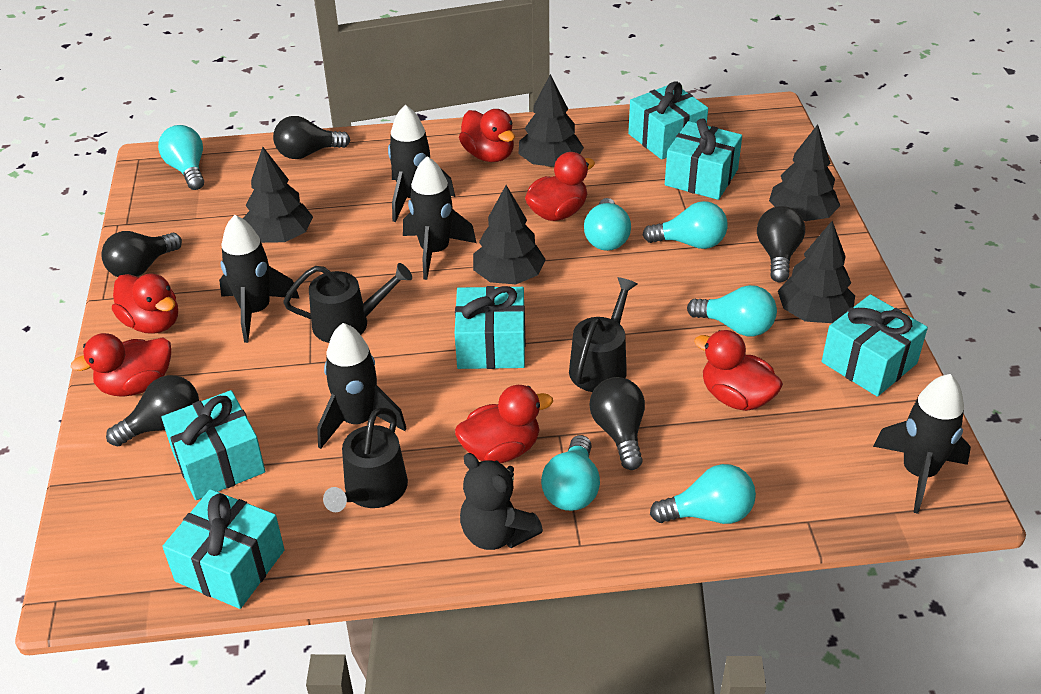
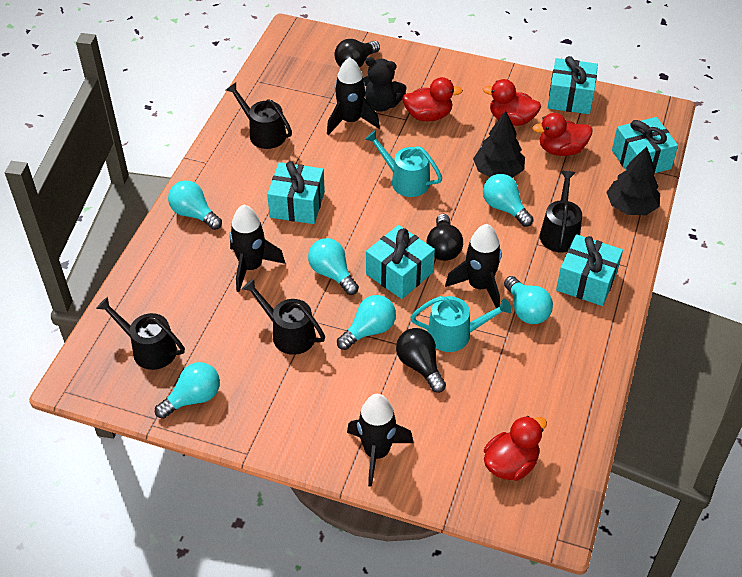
black light bulb: [101,231,182,277] [106,375,199,447] [273,116,350,159] [589,377,645,470] [757,206,805,283] = 5 -> [334,39,380,68] [396,328,446,393] [426,214,463,261] = 3
black rocket: [219,215,300,343] [317,323,407,449] [388,105,455,222] [403,156,477,280] [873,374,971,514] = 5 -> [229,204,285,292] [327,57,380,135] [347,394,414,487] [445,224,502,308] = 4
black tree: [243,147,313,243] [473,185,546,284] [519,74,584,167] [769,124,840,221] [778,221,855,323] = 5 -> [473,111,525,178] [606,146,660,215] = 2
black watering can: [283,263,412,343] [323,408,408,512] [569,277,637,392] = 3 -> [96,297,185,370] [226,82,292,149] [242,279,325,355] [540,171,582,253] = 4
red duck: [71,333,171,397] [112,274,178,334] [455,385,553,463] [459,109,515,162] [525,152,595,221] [694,330,783,411] = 6 -> [402,77,463,121] [483,79,541,126] [484,416,547,481] [532,113,593,156] = 4
turquoise gift: [161,390,265,500] [162,489,284,609] [455,286,525,369] [628,81,708,160] [665,118,742,200] [822,294,928,397] = 6 -> [267,161,325,224] [366,225,435,299] [547,56,598,114] [556,234,623,306] [612,117,678,173] = 5
turquoise watering can: none = 0 -> [365,130,442,197] [410,296,512,352] = 2

